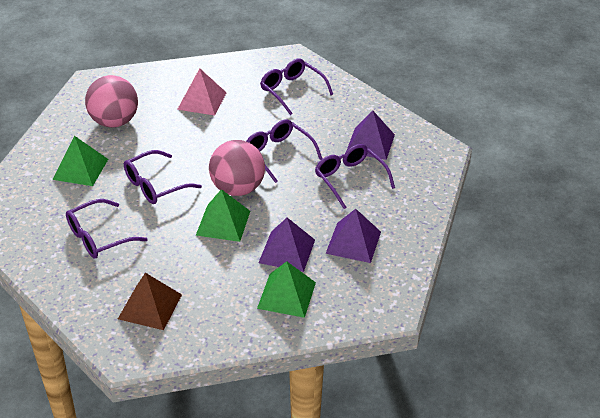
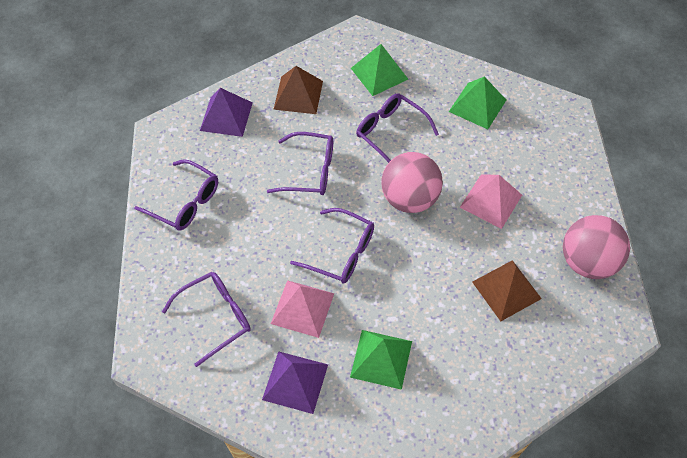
brown pyramid: [118,273,182,330] = 1 -> [273,66,323,114] [472,260,542,321] = 2
pink pyramid: [177,69,227,116] = 1 -> [271,280,334,338] [460,175,522,229] = 2
purple pyramid: [259,218,315,272] [325,209,381,263] [346,111,395,160] = 3 -> [200,88,253,137] [262,351,328,414] = 2

